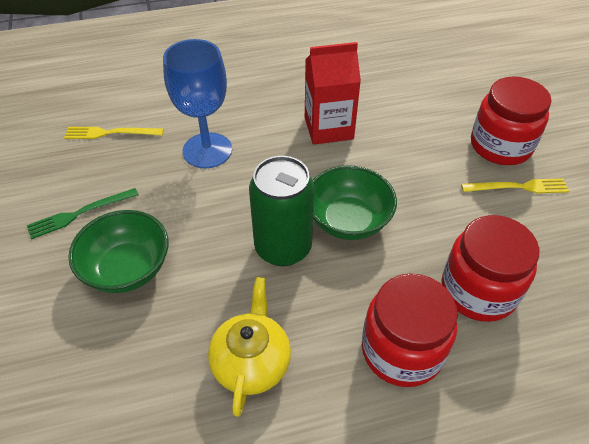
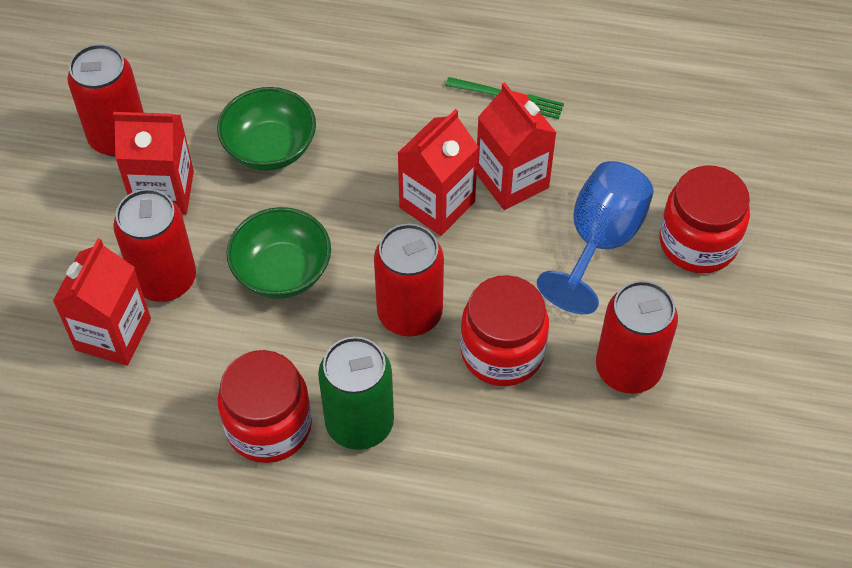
red can: none = 0 -> [67,44,144,157] [113,189,196,302] [374,224,444,337] [596,281,678,394] = 4
red carton: [305,42,361,145] = 1 -> [53,238,151,366] [113,112,194,215] [398,109,478,236] [477,83,556,210] = 4
yellow fork: [64,127,164,139] [461,178,569,194] = 2 -> none = 0
yellow teapot: [208,277,291,417] = 1 -> none = 0

